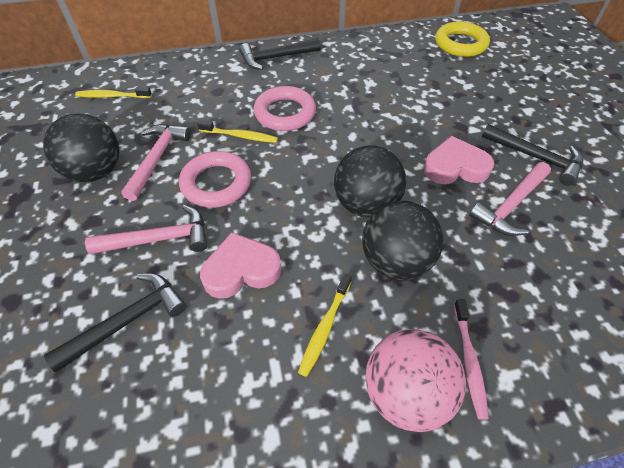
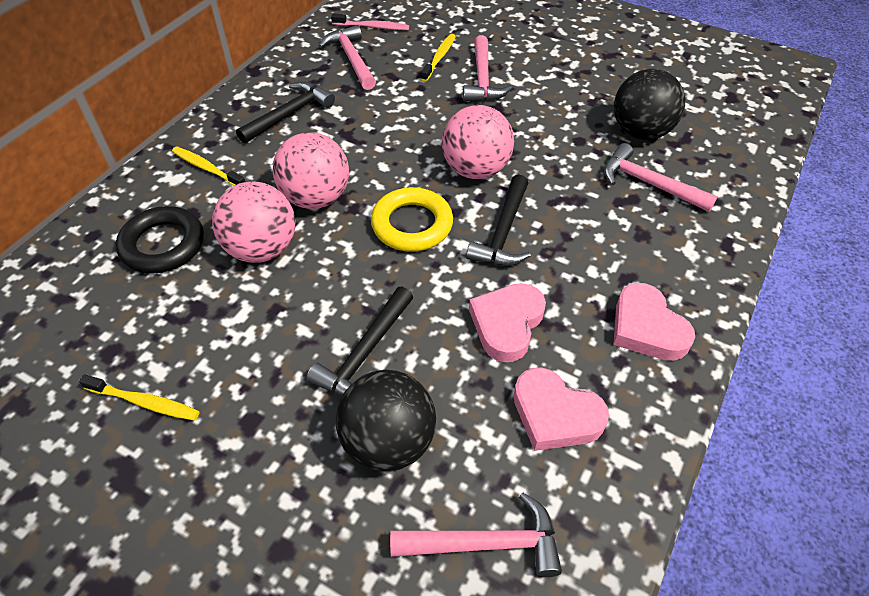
black ball: [43,114,119,182] [334,145,406,218] [362,201,443,280] = 3 -> [336,370,436,472] [614,69,685,140] = 2
black ring: none = 0 -> [116,206,204,274] = 1
pink ball: [365,329,466,432] = 1 -> [212,182,295,263] [273,132,349,209] [442,105,514,179] = 3
pink hammer: [85,205,207,254] [121,124,191,201] [469,162,551,236] = 3 -> [319,25,376,90] [390,493,562,577] [463,35,512,101] [604,143,718,212] = 4
pink heart: [200,232,281,299] [424,136,495,184] = 2 -> [469,283,546,362] [514,368,609,451] [613,283,695,361] = 3
pink ring: [179,151,251,208] [254,86,316,131] = 2 -> none = 0

